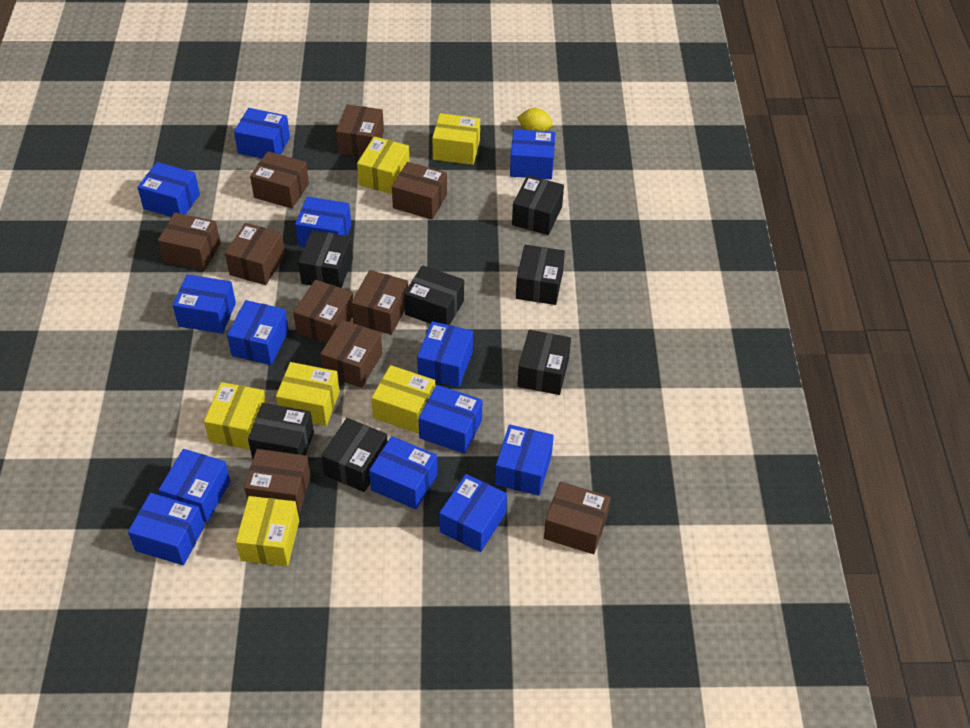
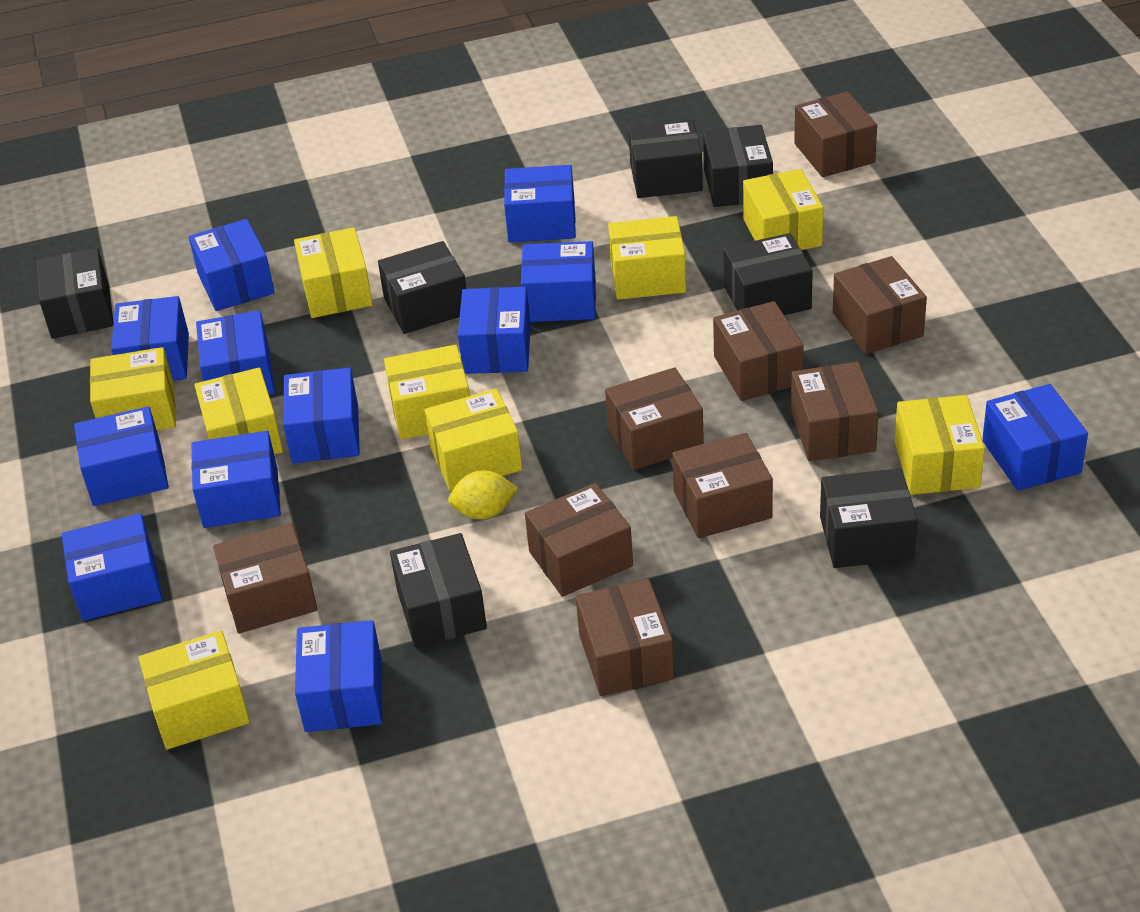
blue box: [128,493,205,565] [137,162,200,217] [159,449,230,523] [173,274,236,334] [227,300,289,365] [234,108,290,159] [295,196,351,247] [369,436,438,509] [417,321,473,387] [418,385,482,454] [439,474,507,552] [495,424,554,496] [510,129,556,179] = 13 -> [61,513,162,621] [74,406,169,506] [111,296,189,381] [189,219,275,311] [191,431,281,528] [196,311,275,395] [283,368,360,463] [295,620,382,732] [458,287,531,374] [504,165,576,242] [521,241,596,322] [982,384,1088,491] = 12
brown box: [158,212,220,271] [225,223,285,285] [244,449,311,514] [250,151,309,209] [293,280,353,343] [320,320,382,388] [336,104,384,157] [351,270,408,335] [392,162,447,220] [544,482,611,554] = 10 -> [213,523,318,633] [525,483,633,597] [576,579,674,696] [605,367,704,470] [672,433,773,538] [713,301,804,401] [791,362,879,461] [794,91,877,177] [833,256,927,354] = 9
yellow box: [204,382,266,450] [236,496,299,566] [276,362,340,426] [357,136,410,194] [371,365,435,433] [432,113,480,165] = 6 -> [90,347,176,431] [138,631,250,750] [195,367,283,455] [294,227,373,318] [384,345,470,440] [424,389,522,491] [608,216,686,300] [743,169,824,250] [895,395,985,495] = 9

